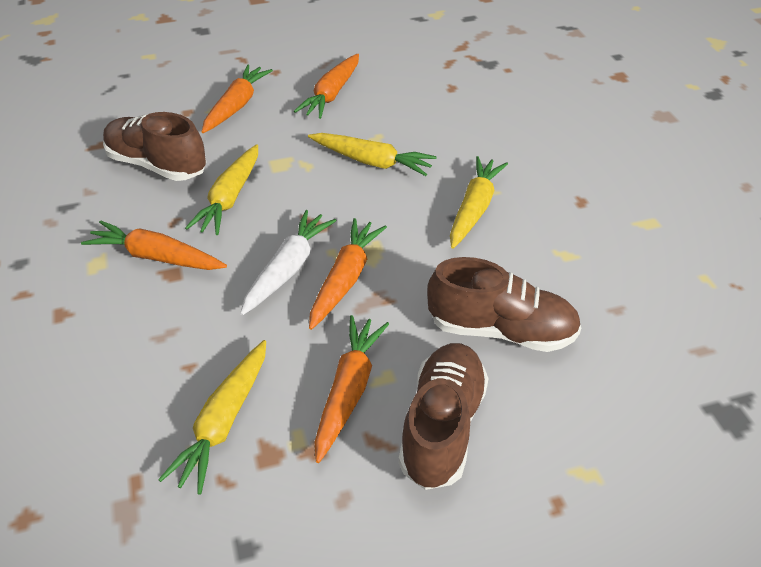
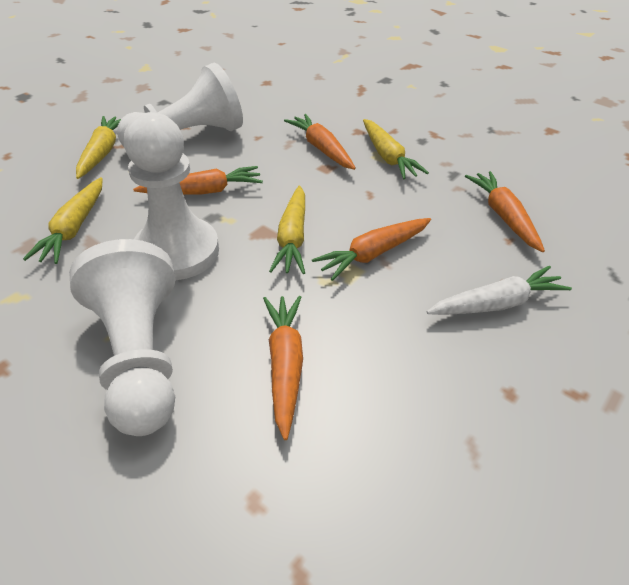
brown shoe: [103,112,206,181] [399,343,489,490] [427,257,581,352] = 3 -> none = 0
white pawn: none = 0 -> [69,239,176,436] [117,63,243,147] [124,112,219,280] = 3

